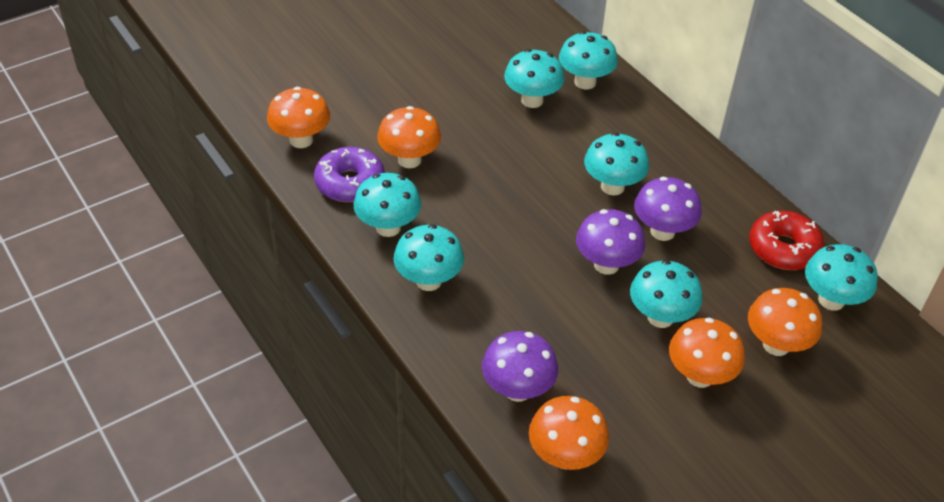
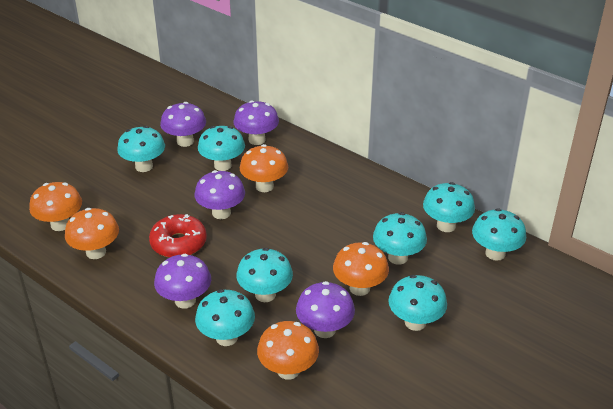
purple donut: [314,147,385,202] = 1 -> none = 0
purple mushroom: [482,331,558,402] [576,209,645,275] [634,177,702,241] = 3 -> [154,254,211,309] [160,102,206,147] [194,170,245,219] [233,100,279,145] [296,281,355,338] = 5
turquoise mushroom: [354,173,421,237] [393,224,464,291] [504,49,564,108] [559,31,618,89] [584,133,649,195] [630,260,703,328] [805,244,878,311] = 7 -> [117,126,165,172] [195,289,255,346] [198,126,245,171] [236,248,293,302] [373,212,427,265] [388,275,447,331] [423,182,475,232] [472,208,526,261] = 8

